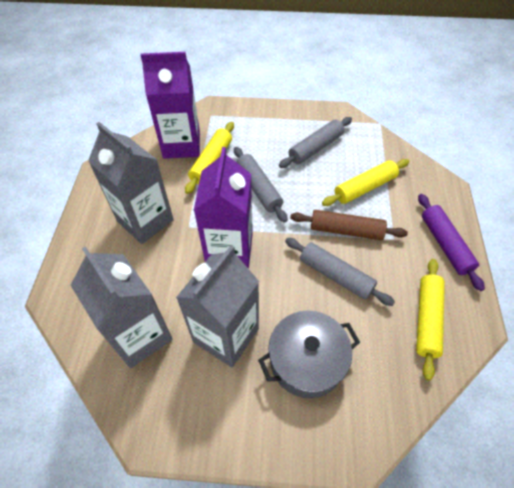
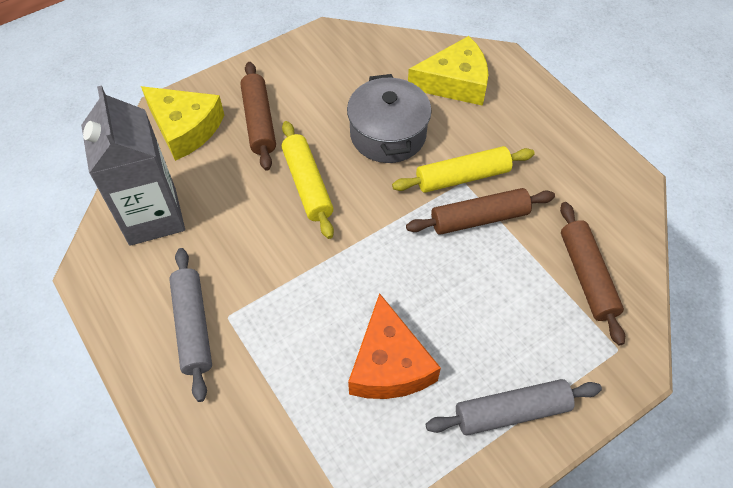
brown rolling pin: [290,210,408,240] = 1 -> [240,62,276,171] [406,188,555,235] [560,202,625,346] = 3
grey carton: [71,247,172,368] [88,122,174,244] [176,245,259,368] = 3 -> [81,85,185,246] = 1
grey rolling pin: [234,147,288,223] [279,117,352,168] [285,238,395,306] = 3 -> [169,248,212,402] [426,379,602,435] = 2
orange cheese: none = 0 -> [348,293,441,399] = 1
purple carton: [140,52,200,159] [194,147,253,268] = 2 -> none = 0
purple rolling pin: [418,194,485,291] = 1 -> none = 0
yellow cheese: none = 0 -> [141,86,224,161] [408,36,488,106] = 2
yellow rolling pin: [185,122,234,194] [322,159,409,206] [416,259,445,381] = 3 -> [281,121,334,239] [392,146,535,193] = 2

